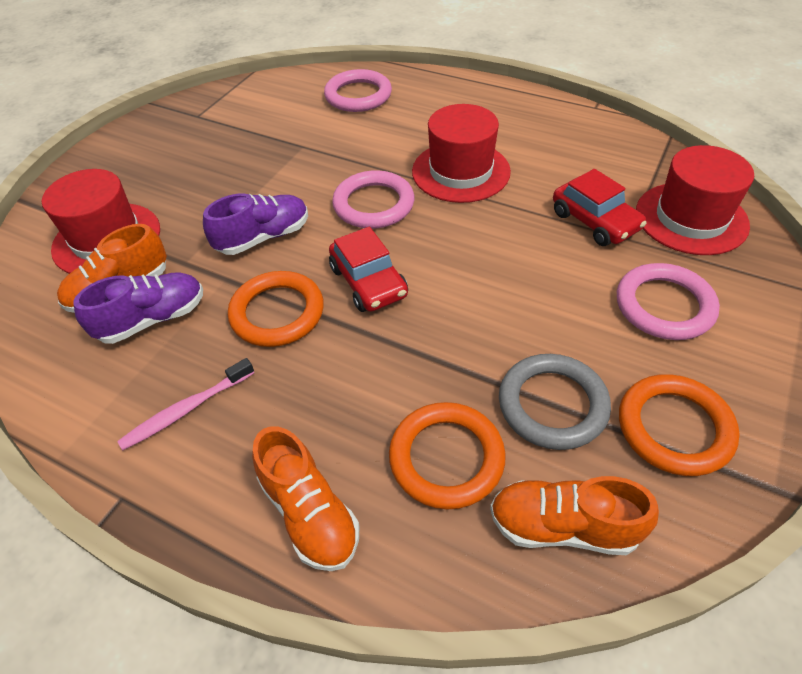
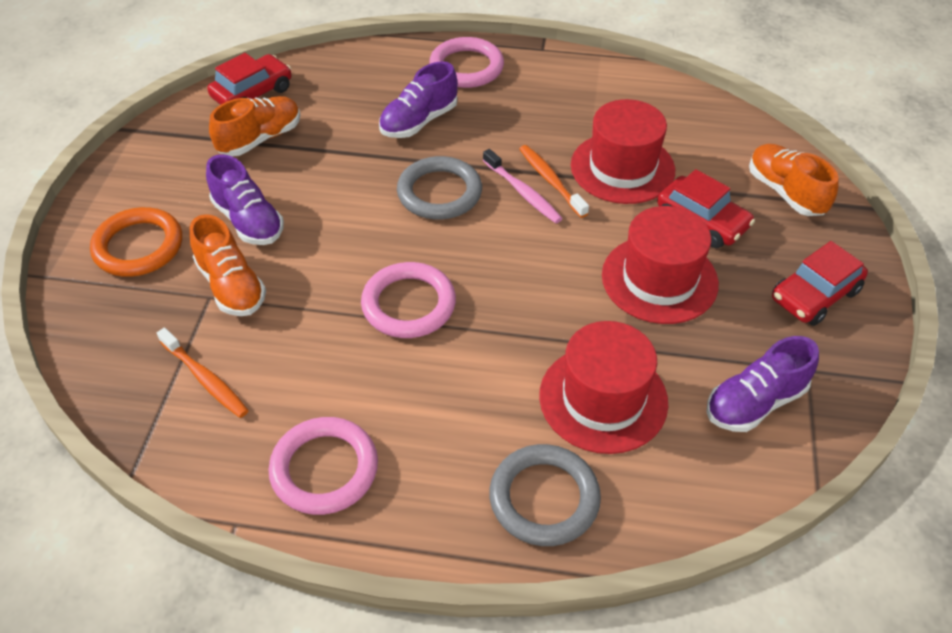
grey ring: [499,354,611,450] = 1 -> [397,156,482,220] [489,444,601,546] = 2
orange ring: [228,271,324,347] [389,402,506,510] [619,374,740,476] = 3 -> [90,207,182,277] = 1
orange toothbrush: none = 0 -> [157,328,249,418] [519,145,589,218] = 2
purple shoe: [73,273,203,344] [203,193,308,255] = 2 -> [206,154,284,245] [379,61,458,138] [706,336,819,432] = 3
red car: [329,227,408,312] [553,169,647,246] = 2 -> [207,53,292,105] [657,169,755,248] [772,241,868,326] = 3

